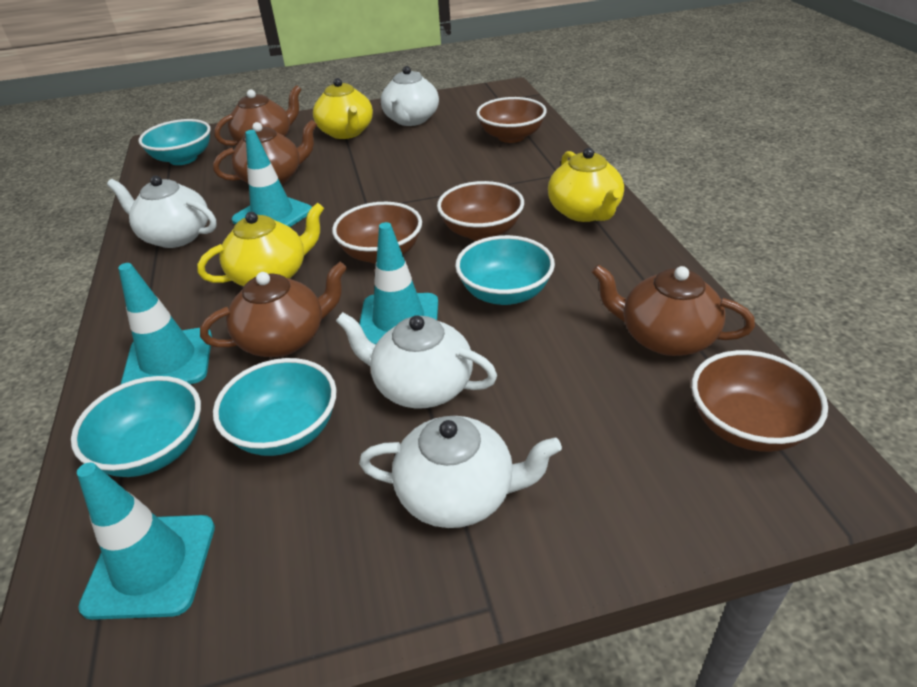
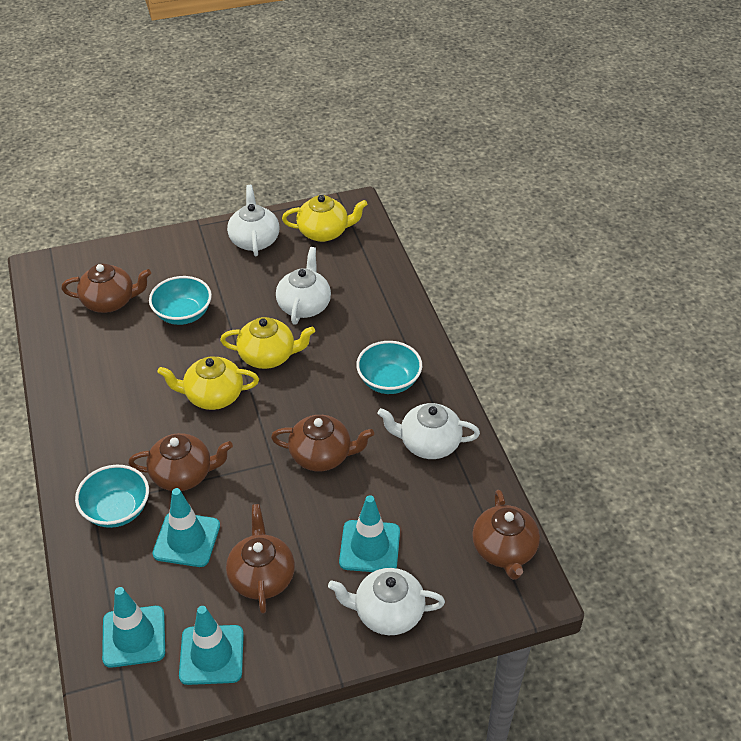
brown bowl: [332,202,422,264] [437,181,524,241] [476,97,547,143] [691,350,828,452] = 4 -> none = 0
brown teapot: [200,262,347,357] [213,120,317,185] [214,85,302,146] [592,264,755,356] = 4 -> [61,264,151,313] [128,433,233,491] [226,504,295,614] [271,415,374,471] [472,490,540,580] = 5
turquoise bowl: [71,376,201,477] [138,119,211,165] [213,358,336,456] [455,235,555,305] = 4 -> [75,465,149,528] [149,276,212,325] [356,341,422,394] = 3

